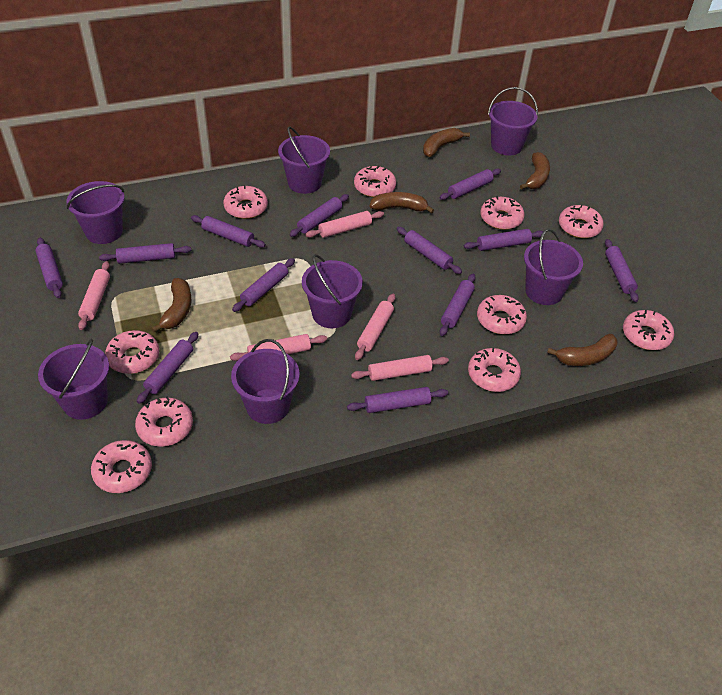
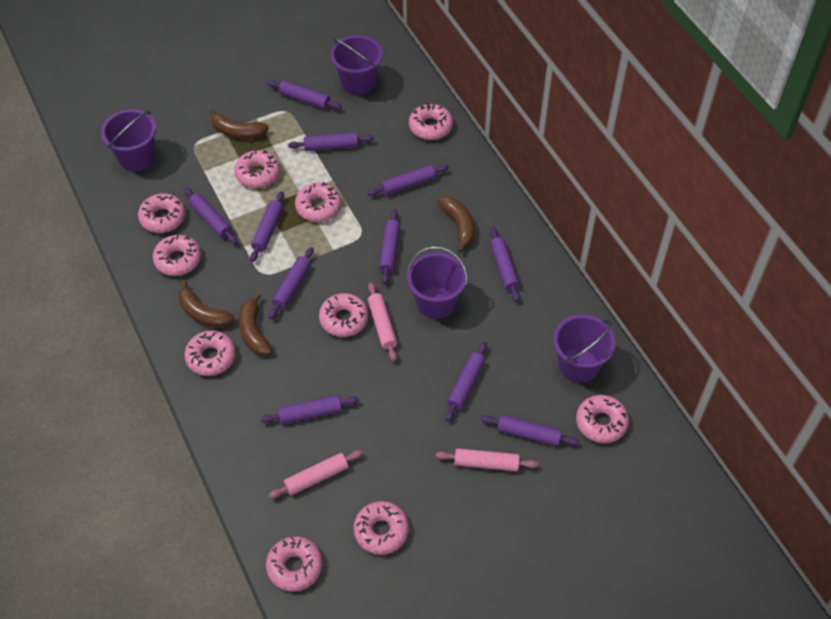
brown banana: [151,278,191,333] [370,192,434,214] [423,128,470,157] [520,152,550,189] [547,334,618,366] = 5 -> [178,280,235,328] [209,109,269,139] [239,293,272,356] [438,196,474,253] = 4
pink rolling pin: [78,261,110,330] [230,334,327,361] [305,211,384,238] [351,355,449,381] [355,294,395,360] = 5 -> [269,450,363,498] [368,283,397,361] [436,448,538,471] = 3
purple bucket: [38,339,109,420] [66,181,125,244] [231,339,299,424] [278,127,330,194] [302,254,363,328] [488,87,538,156] [524,229,583,305] = 7 -> [101,109,157,172] [330,35,383,95] [407,246,468,319] [553,314,616,383] = 4
purple rolling pin: [35,238,63,298] [99,243,191,264] [137,332,198,404] [191,215,266,248] [232,258,295,312] [289,194,349,237] [347,387,448,413] [396,227,462,274] [439,274,476,336] [440,168,501,200] [464,229,543,251] [605,239,639,302] = 12 -> [184,188,237,244] [250,191,284,262] [260,395,359,424] [267,80,342,110] [269,247,314,319] [288,132,374,151] [367,164,449,196] [379,210,400,284] [445,342,487,421] [481,415,580,446] [490,227,520,302] = 11

